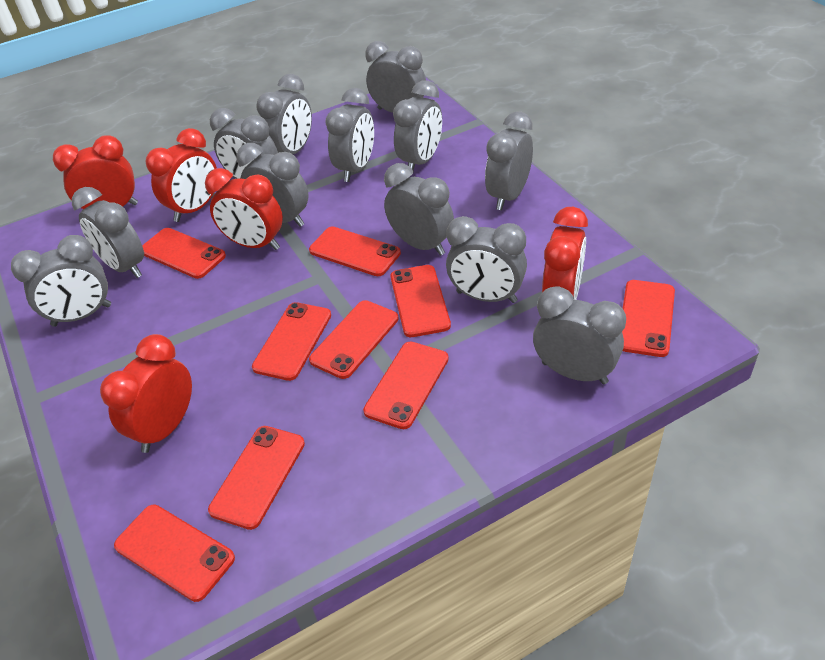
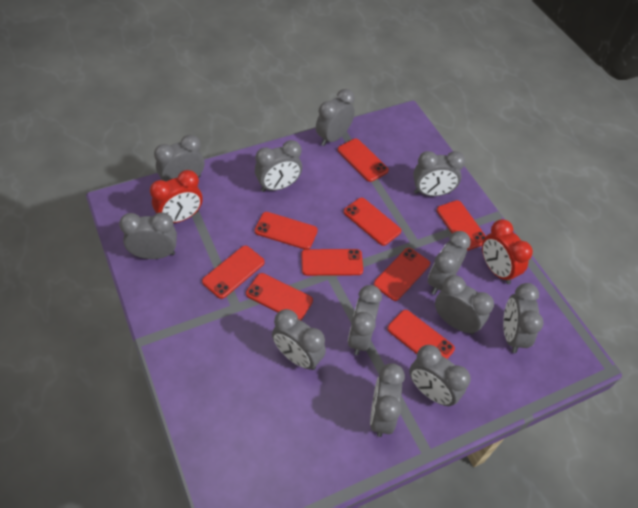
red clock: [53,135,138,209] [100,334,192,453] [146,128,217,222] [205,168,283,250] [542,207,588,300] = 5 -> [150,170,203,223] [482,219,533,284] = 2

